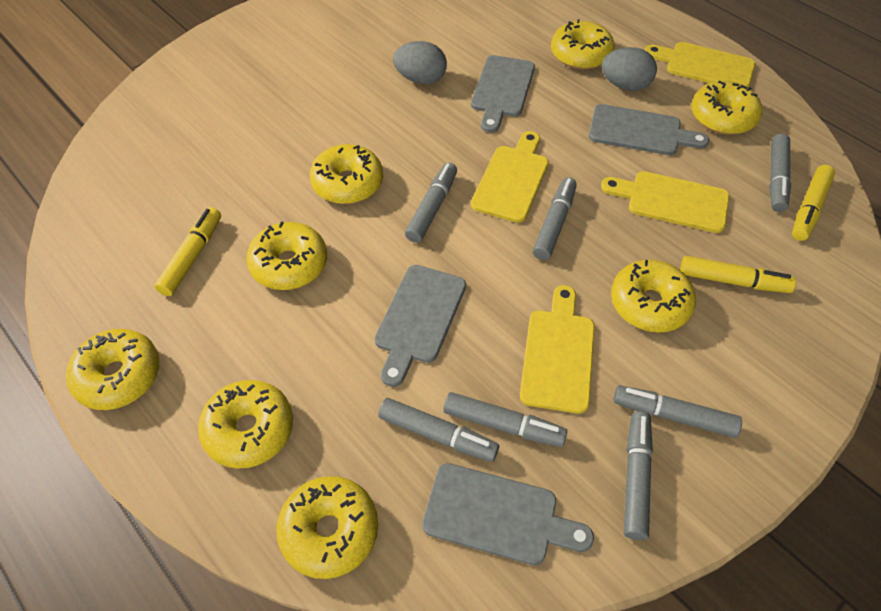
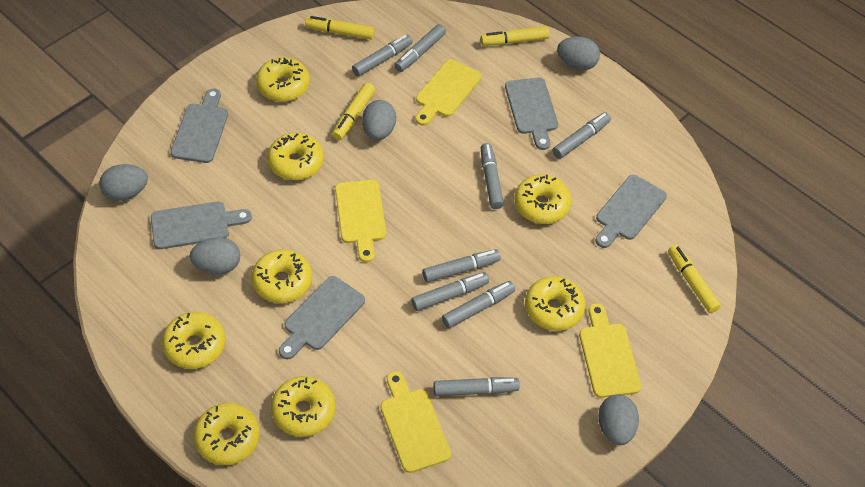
grey cutting board: [375,265,466,387] [422,463,594,565] [471,55,535,133] [589,104,709,155] = 4 -> [151,202,252,249] [170,88,228,163] [279,276,365,359] [505,78,558,150] [596,175,667,248] = 5
grey egg: [393,41,447,84] [602,47,657,91] = 2 -> [99,164,148,201] [190,237,240,274] [362,100,396,140] [557,37,600,70] [598,394,639,445] = 5
grey marker: [378,398,499,462] [405,163,457,243] [443,392,567,447] [533,177,577,260] [613,385,742,438] [624,411,653,540] [769,134,791,212] = 7 -> [352,35,413,77] [394,24,446,72] [411,272,489,311] [422,249,501,282] [434,377,520,396] [442,281,515,328] [481,143,504,209] [553,112,611,159] = 8
yellow marker: [154,207,221,296] [680,256,796,293] [792,165,835,241] = 3 -> [305,16,375,39] [332,83,375,140] [480,26,550,46] [668,245,721,313] = 4

